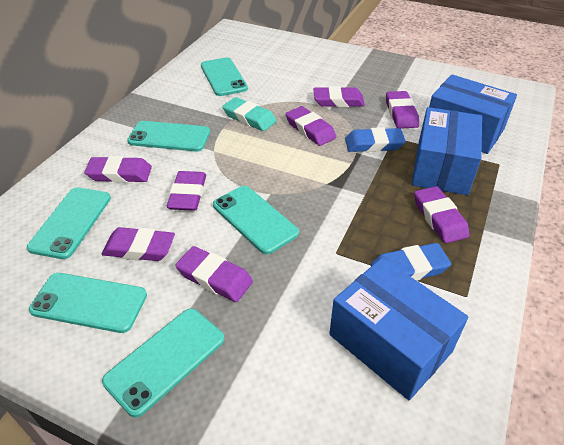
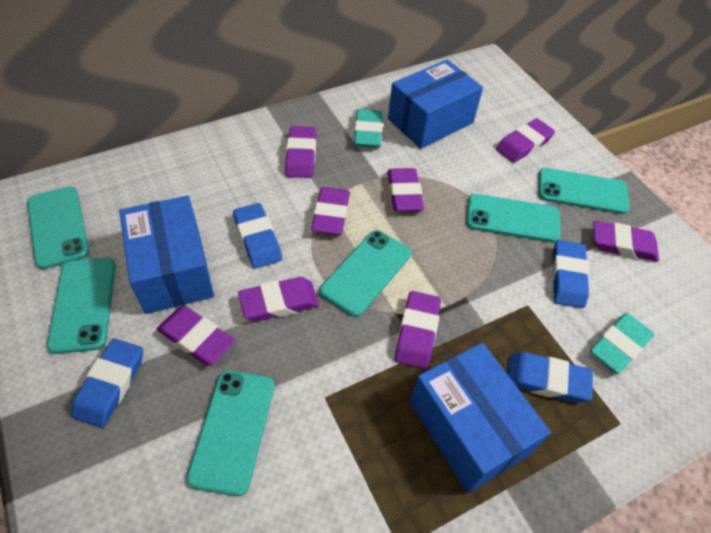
blue eraser: [345,127,406,152] [371,243,451,281] = 2 -> [71,338,143,428] [233,203,282,268] [507,352,593,403] [552,240,589,308] = 4
turquoise eraser: [222,97,277,131] = 1 -> [354,109,383,147] [590,313,654,374] = 2

